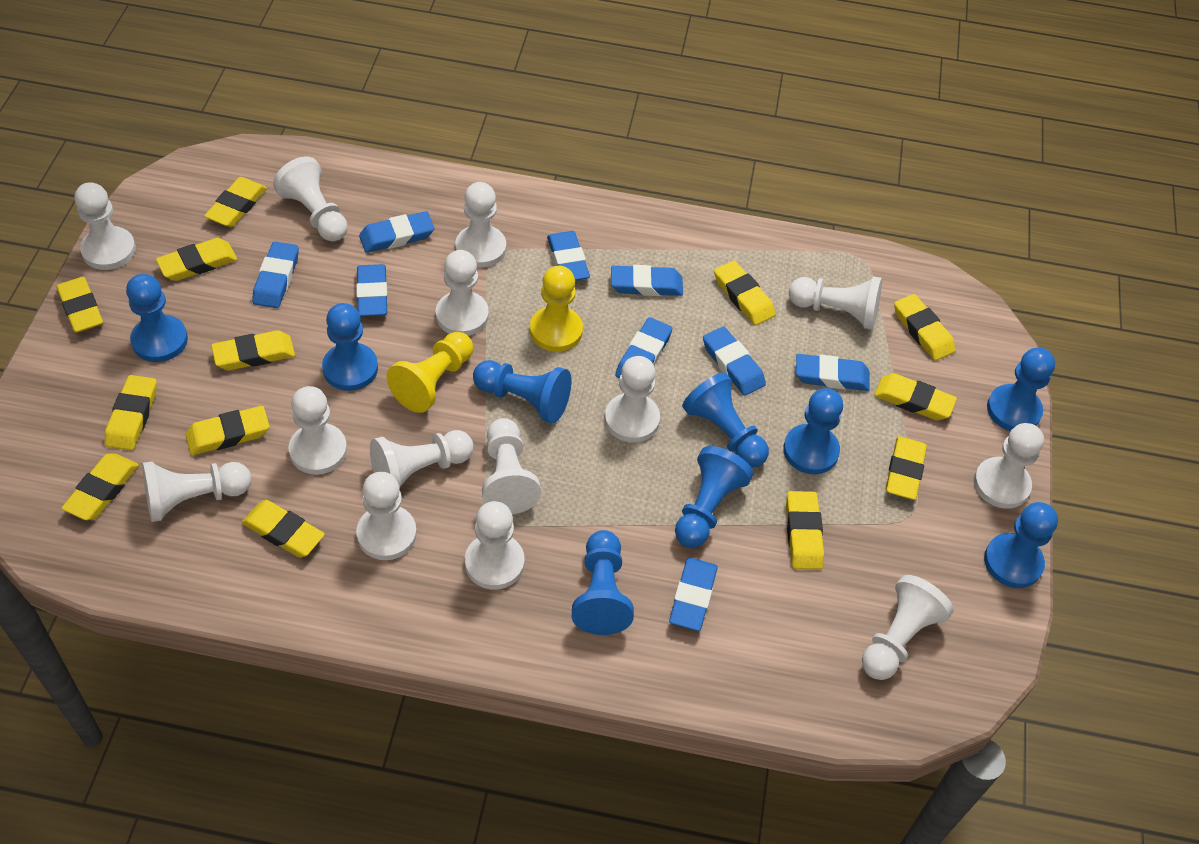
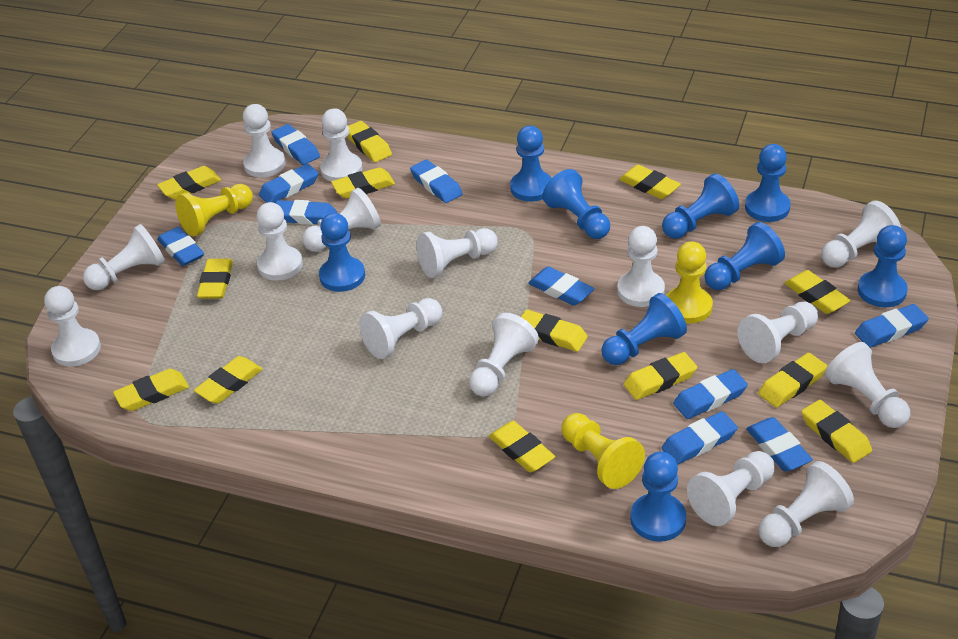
blue eraser: [252,242,299,308] [356,264,388,316] [359,211,434,253] [547,231,590,281] [611,265,683,296] [615,317,672,378] [669,557,718,631] [703,327,766,396] [796,354,870,391] = 9 -> [157,227,204,266] [259,164,319,203] [271,124,320,165] [276,200,337,225] [410,159,463,203] [528,266,594,306] [662,411,738,465] [673,369,748,419] [746,417,813,471] [855,304,929,348] = 10
white pawn: [74,182,136,270] [142,461,251,522] [273,156,348,242] [289,386,347,475] [356,472,417,560] [370,430,474,489] [436,250,489,336] [455,182,506,268] [465,501,524,590] [482,418,541,514] [605,356,660,443] [789,277,882,330] [862,575,954,680] [974,423,1044,509] = 14 -> [44,286,101,367] [83,224,165,290] [243,104,286,177] [257,202,303,281] [302,188,381,252] [320,108,363,181] [359,298,442,359] [417,228,498,278] [469,313,539,396] [618,226,665,307] [687,451,775,526] [738,301,818,363] [758,461,854,547] [821,200,901,268] [825,342,910,428] = 15
yellow pawn: [386,332,473,413] [530,265,583,352] = 2 -> [175,184,253,236] [562,413,645,489] [666,241,713,324] = 3

